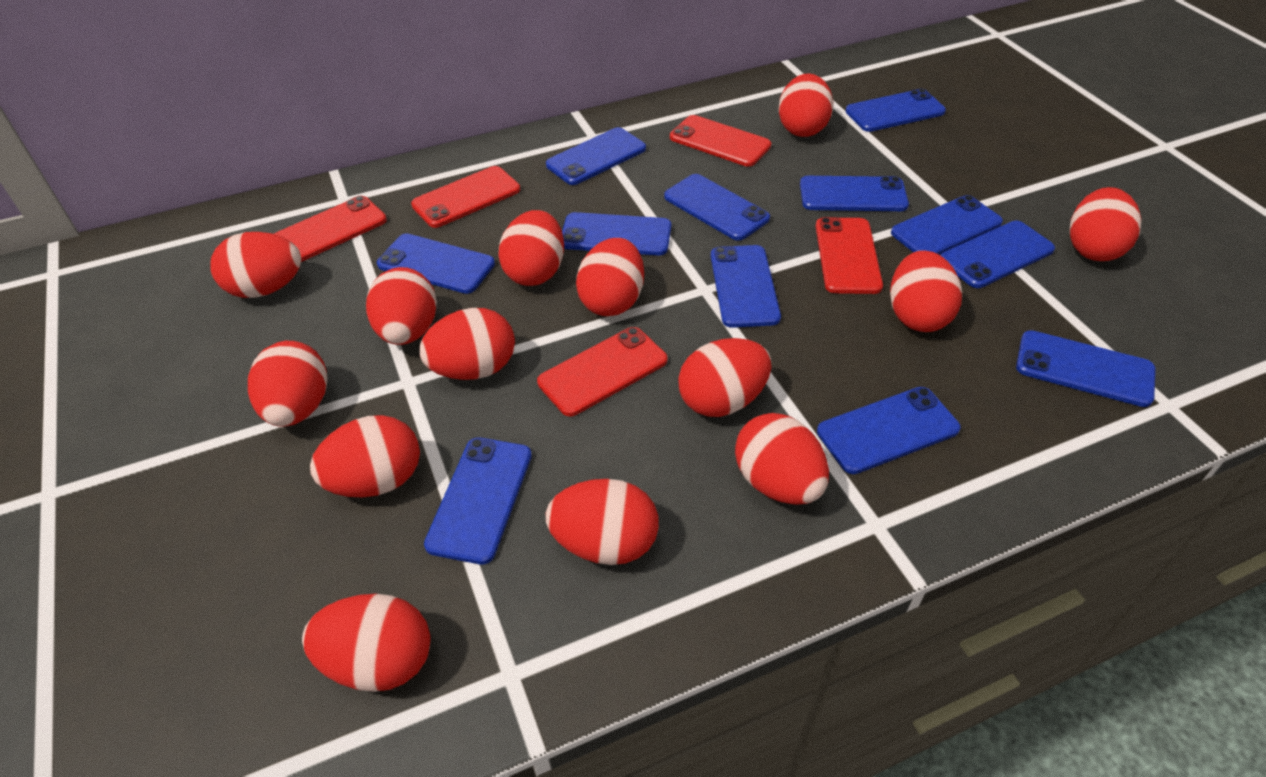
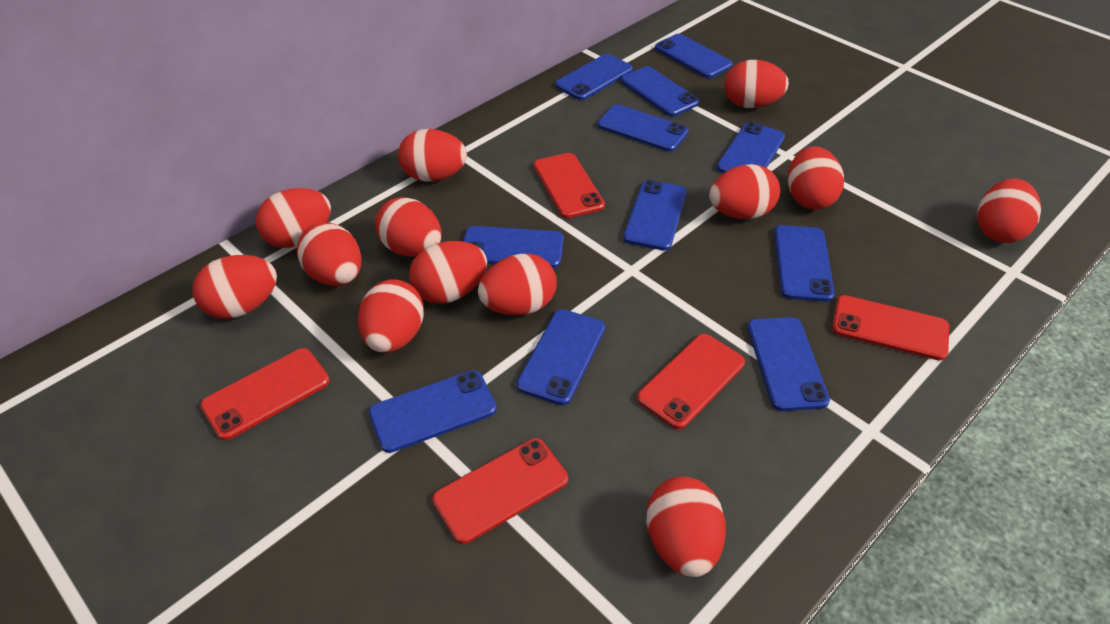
blue phone: [377,233,495,294] [424,437,532,565] [546,127,646,185] [562,212,671,256] [664,174,770,241] [711,245,781,328] [800,176,909,211] [817,387,961,474] [845,89,946,132] [891,195,1003,255] [941,221,1055,288] [1016,330,1156,407] = 12 -> [369,370,497,453] [463,226,564,268] [517,309,605,405] [555,54,633,100] [597,104,689,152] [621,66,699,116] [623,180,687,251] [655,34,733,78] [717,122,785,173] [747,317,830,411] [774,225,835,302] = 11
red egg: [210,232,301,298] [248,341,327,426] [302,594,431,692] [310,415,420,497] [366,267,437,345] [419,308,515,380] [498,210,564,286] [545,479,659,565] [576,238,644,316] [678,338,771,417] [735,413,829,505] [778,73,833,137] [890,250,962,332] [1069,187,1142,261] = 14 -> [193,255,277,319] [256,188,331,248] [297,223,362,286] [358,279,424,353] [375,197,442,257] [398,129,467,181] [409,241,487,304] [478,254,557,315] [646,476,726,577] [709,164,780,219] [724,60,789,108] [788,146,844,210] [977,179,1041,243] = 13

